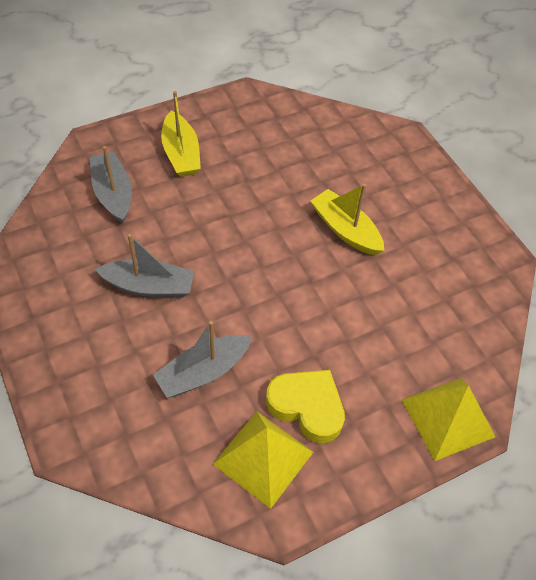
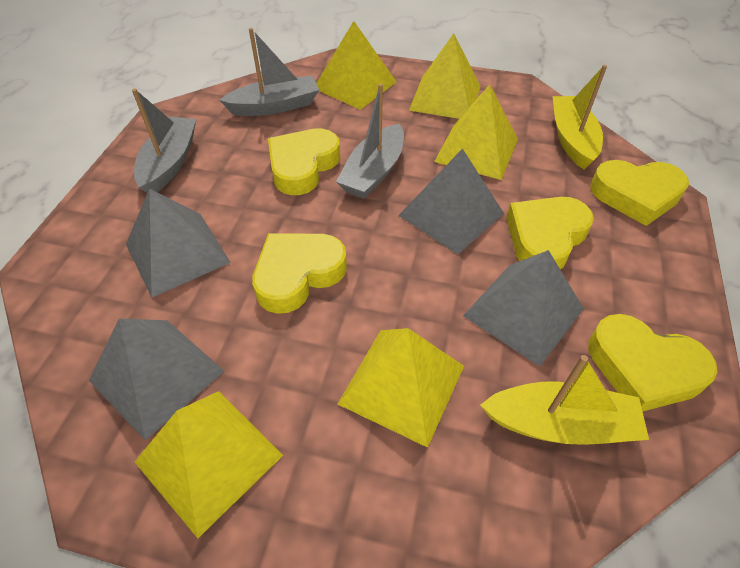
grey pyramid: none = 0 -> [89,319,224,441] [126,188,231,298] [398,148,504,254] [463,250,584,366] = 4
yellow heart: [266,370,345,443] = 1 -> [252,233,347,314] [268,128,340,195] [506,197,594,270] [588,314,717,412] [591,160,689,226] = 5
yellow pyramid: [213,412,313,509] [402,378,495,461] = 2 -> [135,391,283,538] [316,21,396,110] [338,328,464,448] [409,33,480,119] [434,85,518,180] = 5

